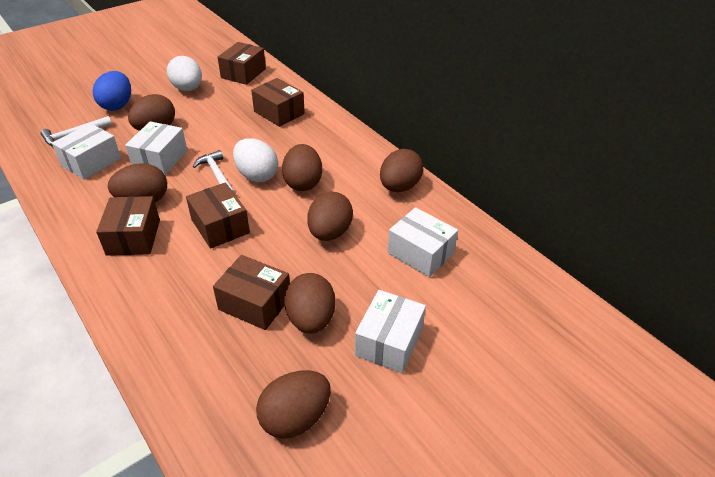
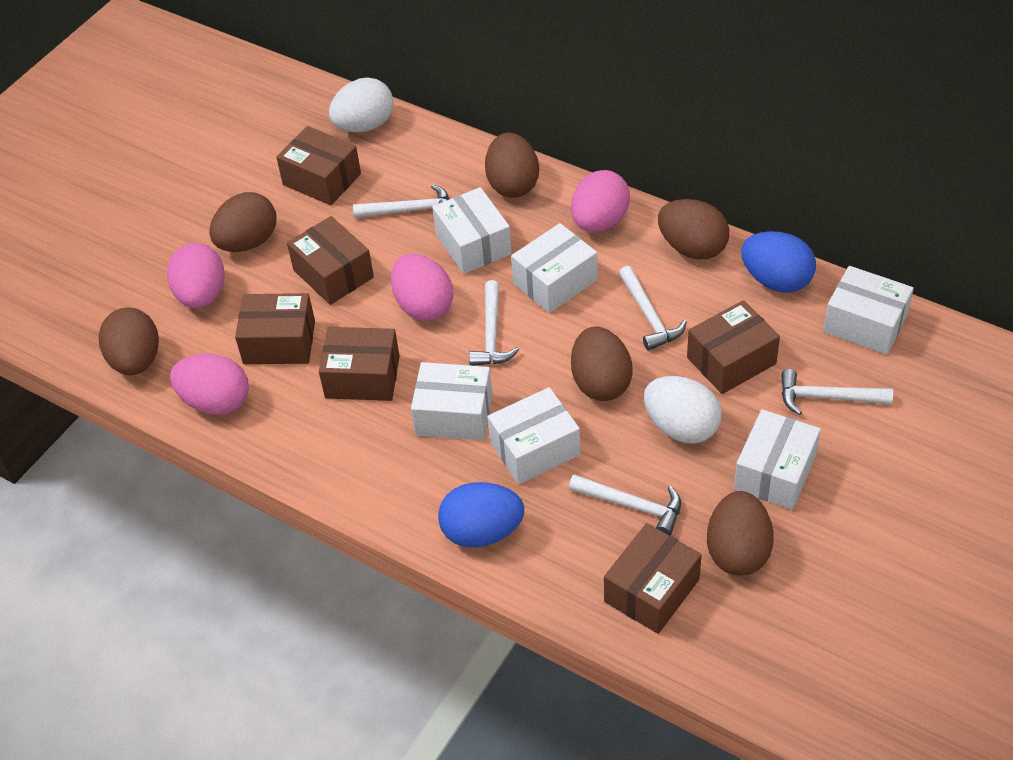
blue egg: [93,71,131,111] = 1 -> [438,482,524,548] [741,231,816,293] = 2
brown box: [96,196,160,256] [186,182,250,249] [213,255,290,330] [218,42,266,85] [251,78,305,127] = 5 -> [235,293,315,364] [276,126,361,205] [287,216,374,305] [319,327,400,401] [604,523,702,634] [687,300,780,394] = 6
brown egg: [108,163,167,202] [128,94,175,131] [256,370,331,439] [282,144,322,191] [284,273,336,334] [307,192,353,241] [380,149,423,192] = 7 -> [99,307,159,375] [209,192,277,252] [485,132,539,198] [571,326,633,401] [658,199,729,259] [707,491,774,576] = 6
pink egg: none = 0 -> [167,243,224,308] [170,353,249,415] [391,254,453,321] [571,170,630,232] = 4
white box: [52,123,121,180] [125,121,187,175] [355,290,426,373] [387,207,458,277] = 4 -> [411,362,492,441] [432,187,512,274] [487,387,580,484] [511,223,598,313] [734,409,821,510] [823,266,914,354] = 6
white hammer: [41,116,112,147] [193,150,235,194] = 2 -> [353,184,449,218] [469,280,519,366] [569,474,681,536] [619,266,687,351] [781,369,893,415] = 5

